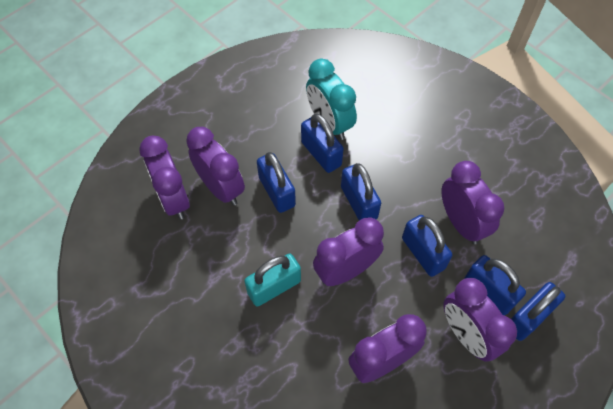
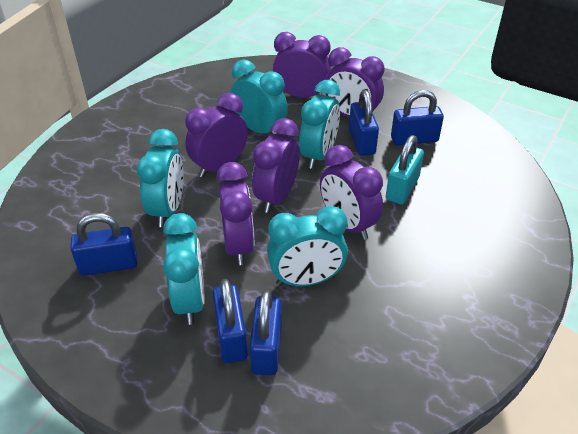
blue padlock: [257,152,296,213] [301,114,344,173] [341,163,381,221] [402,215,452,277] [464,255,526,315] [511,282,566,341] = 6 -> [71,213,137,276] [212,279,248,363] [249,290,282,375] [349,90,379,156] [391,90,444,146] = 5
turquoise clock: [306,58,357,140] = 1 -> [137,129,183,227] [163,213,205,325] [230,60,288,134] [267,206,348,286] [299,80,340,169] = 5

